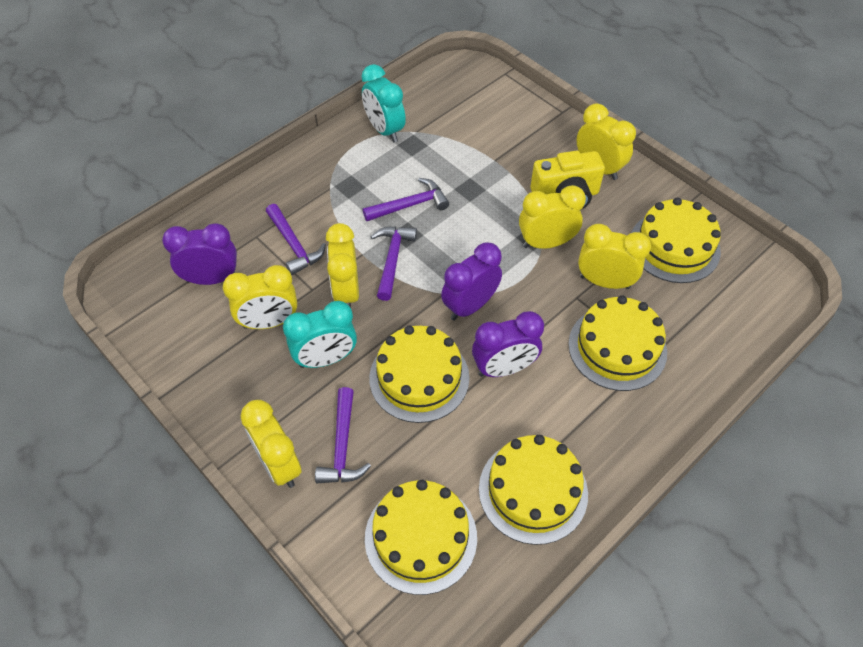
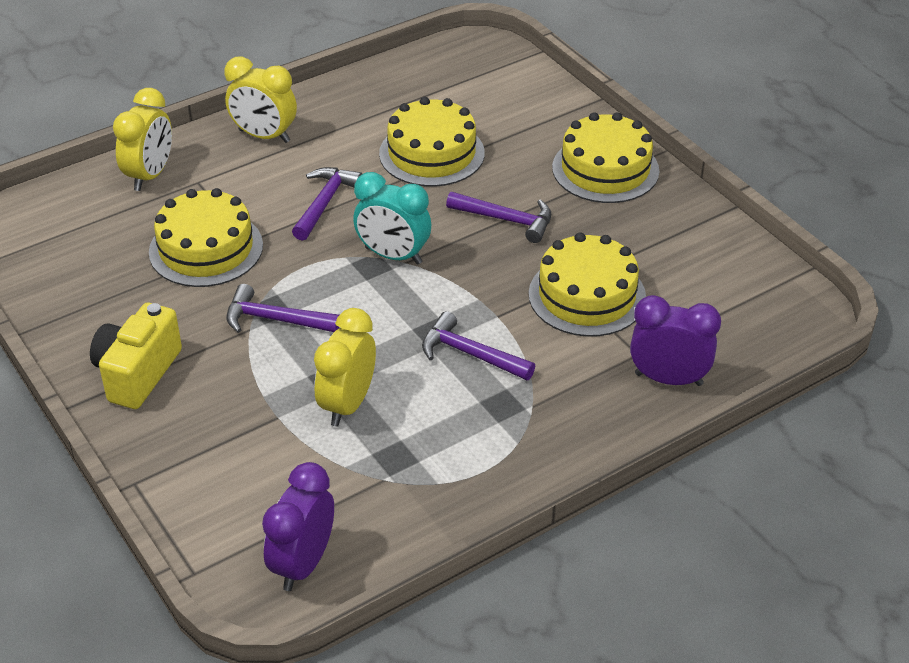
purple clock: [162,223,237,285] [441,242,502,321] [472,311,544,377] = 3 -> [262,462,334,591] [630,295,721,386] = 2
turquoise clock: [283,301,357,368] [361,64,406,142] = 2 -> [353,172,431,265] = 1
yellow cake: [365,480,477,595] [369,326,469,423] [479,435,588,545] [568,295,667,391] [631,198,721,283] = 5 -> [149,188,263,287] [379,97,485,187] [529,232,646,337] [552,112,659,203] = 4
yellow clock: [223,265,297,329] [241,400,302,488] [326,223,359,308] [519,185,586,249] [577,104,636,180] [578,224,651,289] = 6 -> [113,88,172,191] [225,57,297,143] [314,308,376,427] = 3

